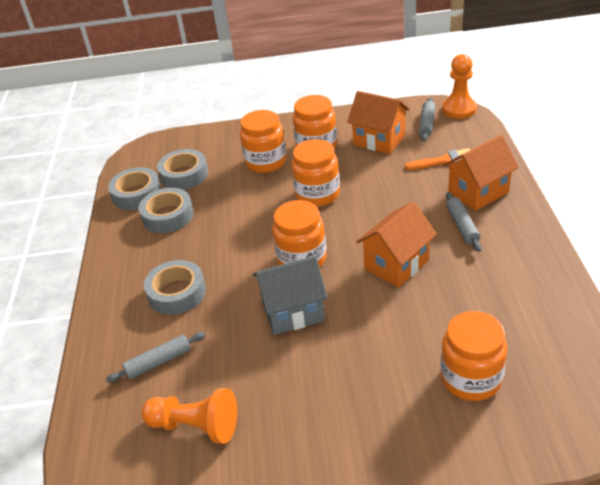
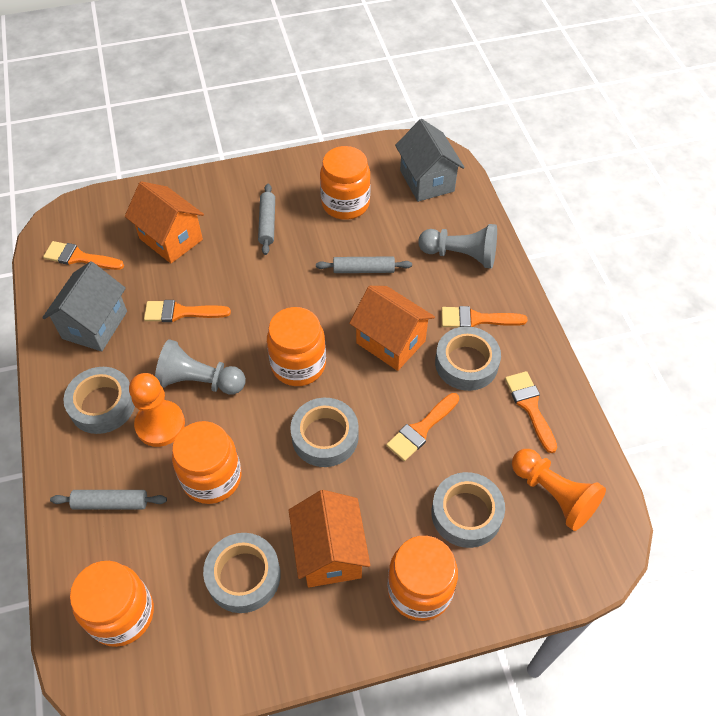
grey house: [253,256,327,335] = 1 -> [42,261,127,351] [395,119,465,202] = 2
grey pawn: none = 0 -> [155,339,246,394] [418,224,497,268] = 2
grey tape: [108,167,161,210] [139,188,194,233] [144,260,206,315] [157,149,208,190] = 4 -> [64,367,135,434] [203,533,281,613] [290,398,359,467] [431,472,505,548] [435,326,501,391] = 5
orange brush: [405,148,470,170] = 1 -> [43,241,124,270] [144,300,231,322] [386,393,459,461] [441,306,527,328] [505,371,557,453] = 5

